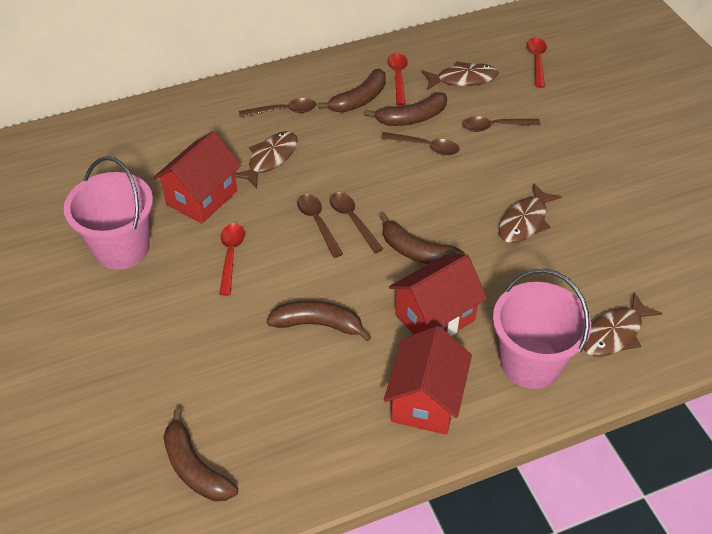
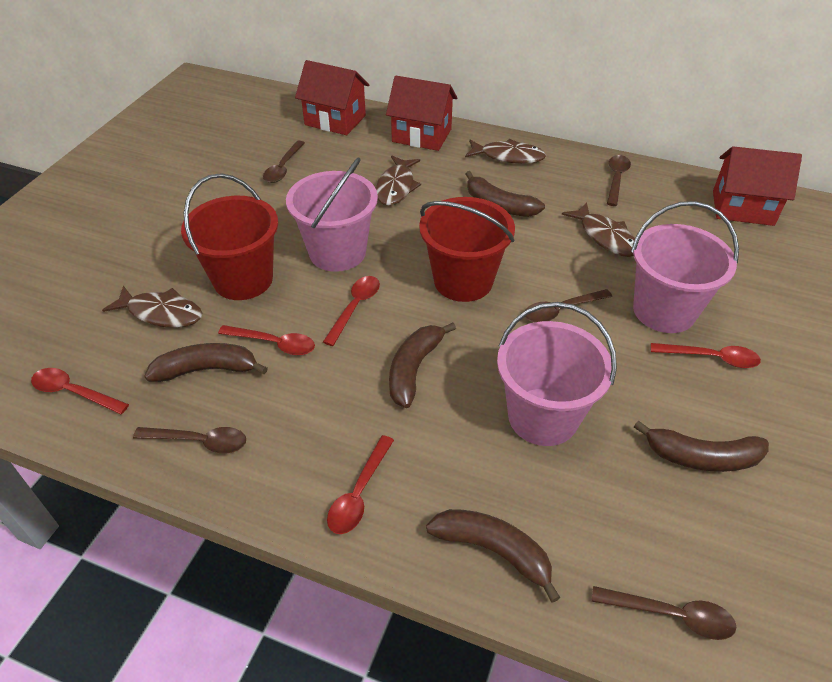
pink bucket: [64,156,153,270] [493,269,591,389] = 2 -> [286,157,378,272] [497,302,617,446] [631,201,739,333] = 3
red bucket: none = 0 -> [181,173,278,300] [419,197,515,302] = 2
red spoon: [219,223,245,296] [388,53,408,105] [527,37,547,88] = 3 -> [31,368,129,414] [218,325,315,355] [323,276,380,346] [327,435,394,534] [651,343,761,368] = 5

